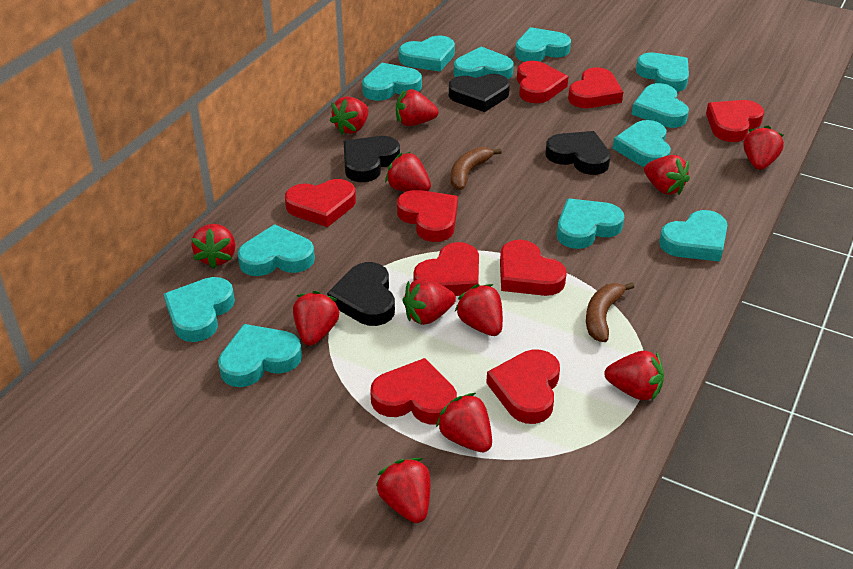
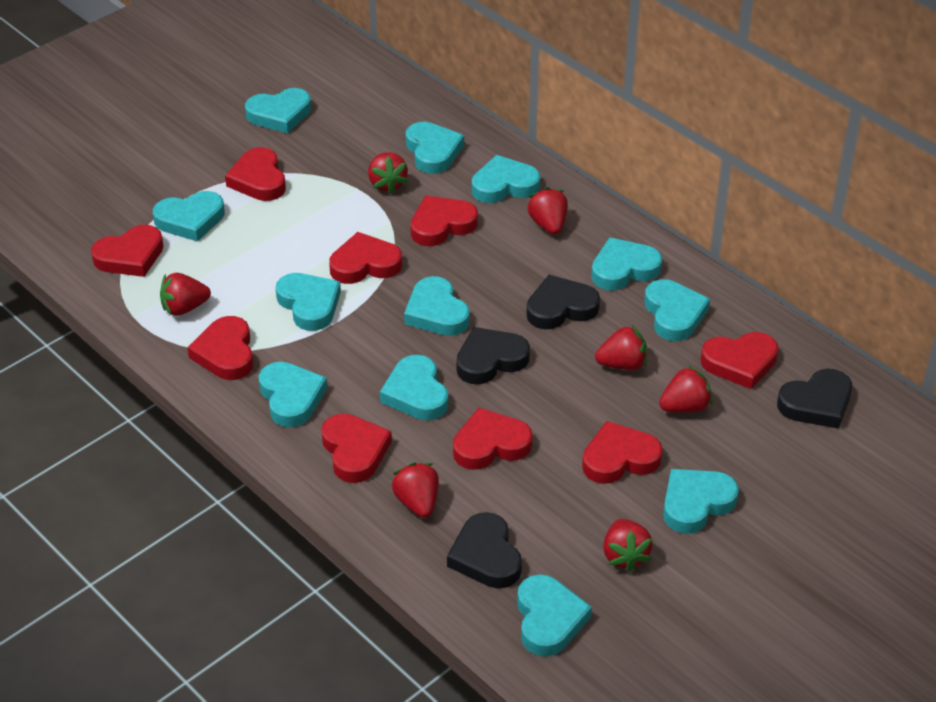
brown banana: [451,147,502,190] [586,282,634,342] = 2 -> none = 0
red strawberry: [191,224,235,269] [293,291,339,346] [330,96,369,134] [376,458,431,523] [385,152,431,192] [396,89,439,126] [402,278,456,325] [436,393,492,452] [455,284,503,336] [604,351,664,401] [644,155,690,195] [743,126,784,170] = 12 -> [160,273,211,316] [368,152,408,194] [392,462,439,518] [527,187,568,234] [595,325,647,370] [603,519,653,572] [659,366,713,413] = 7

